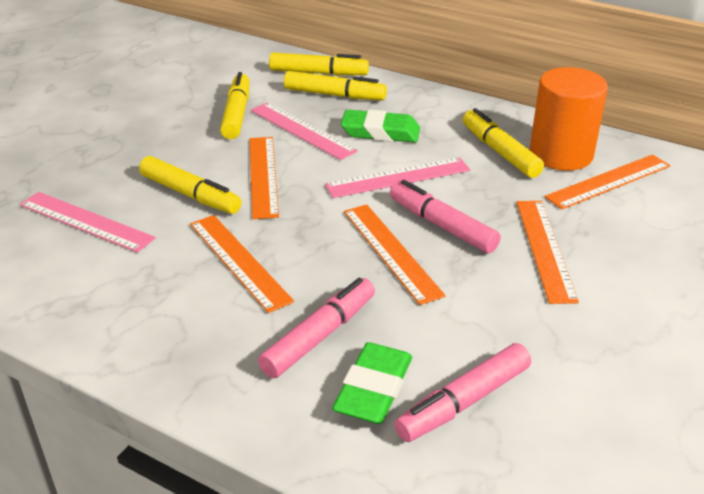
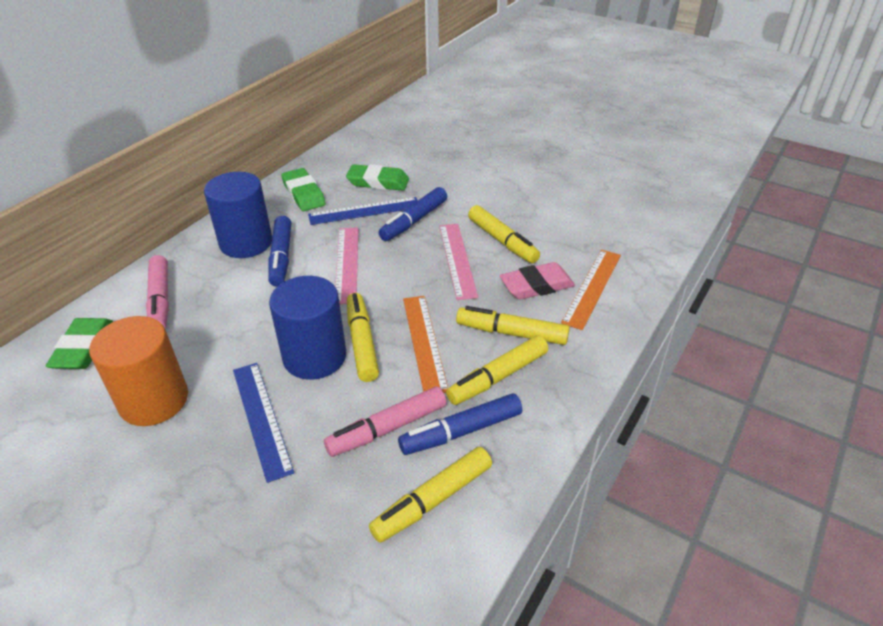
blue cylinder: none = 0 -> [204,172,272,258] [269,276,346,380] = 2
blue marker: none = 0 -> [268,216,291,286] [378,187,447,241] [398,393,522,455] = 3
blue ruler: none = 0 -> [233,363,294,483] [308,197,418,225] = 2
green eraser: [332,342,412,424] [341,110,420,142] = 2 -> [46,318,113,369] [281,168,326,211] [346,164,409,191] = 3
orange ruler: [190,215,294,313] [250,137,279,219] [344,205,446,305] [516,201,579,304] [545,155,671,209] = 5 -> [403,296,448,393] [561,250,621,330] = 2
pink eraser: none = 0 -> [500,262,575,300] = 1
pink marker: [258,278,375,378] [390,180,501,253] [394,343,531,442] = 3 -> [146,255,169,329] [324,386,446,457] = 2
pink ruler: [20,192,156,253] [251,103,358,160] [325,157,470,198] = 3 -> [335,227,359,305] [439,224,478,300] = 2

